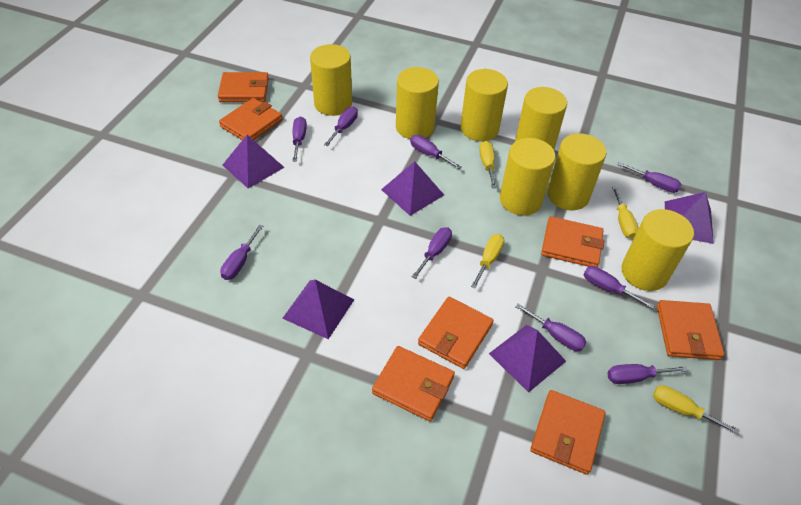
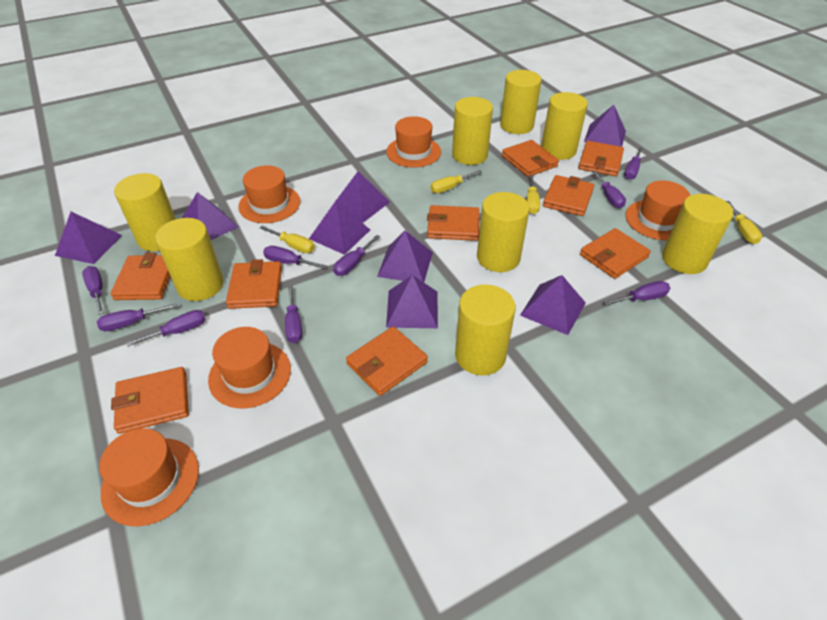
orange hat: none = 0 -> [99,428,199,526] [208,327,291,408] [238,165,300,223] [386,116,441,167] [625,180,690,240] = 5
orange wallet: [218,72,269,102] [219,98,282,140] [372,346,455,421] [418,297,494,369] [530,390,606,475] [541,216,604,267] [657,300,724,360] = 7 -> [110,253,171,300] [111,367,189,434] [226,259,282,309] [346,326,428,396] [427,205,479,241] [502,140,559,177] [543,175,594,216] [578,141,624,176] [580,228,651,279] = 9
purple pyramid: [222,135,285,188] [282,280,354,339] [381,161,444,216] [489,325,566,393] [665,192,714,244] = 5 -> [55,212,122,264] [182,192,238,240] [309,201,370,255] [331,171,390,223] [377,231,433,282] [386,275,438,328] [520,275,586,335] [584,105,626,147] = 8
yellow cylinder: [310,44,352,116] [396,67,439,139] [460,69,508,141] [500,138,556,216] [515,87,567,150] [547,133,606,210] [622,209,694,291] = 7 -> [114,173,176,251] [155,218,224,301] [452,97,493,165] [455,285,516,375] [477,192,530,272] [500,70,542,134] [541,92,588,160] [662,194,733,274] = 8

